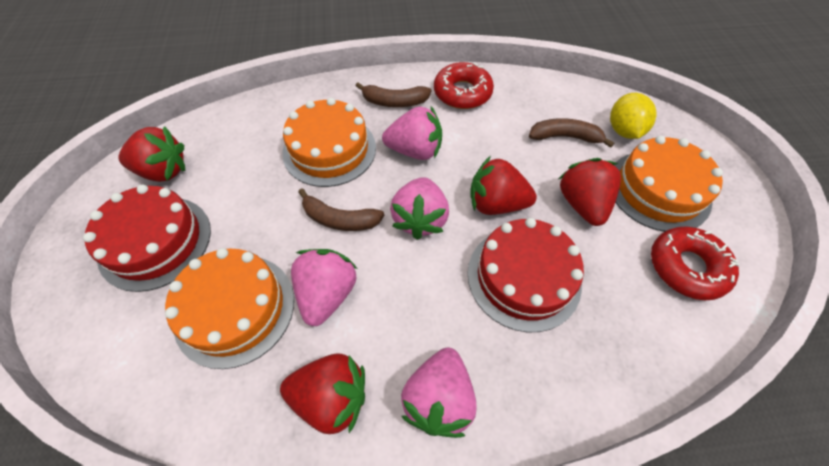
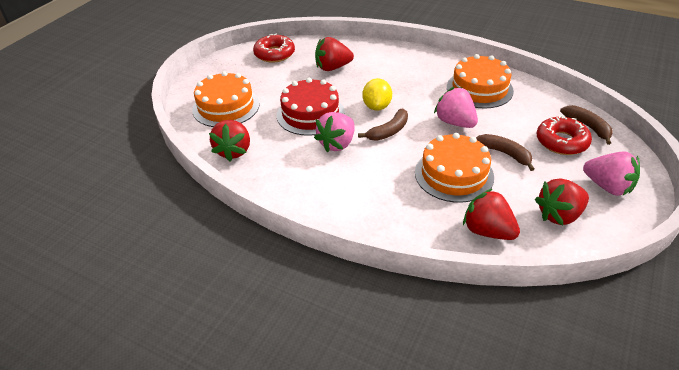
pink strawberry: [291,249,357,326] [382,107,442,160] [390,177,449,240] [401,348,477,438] = 4 -> [314,112,355,152] [434,87,478,128] [583,152,640,196] = 3
red cake: [83,185,211,292] [468,218,584,332] = 2 -> [277,78,345,136] = 1

